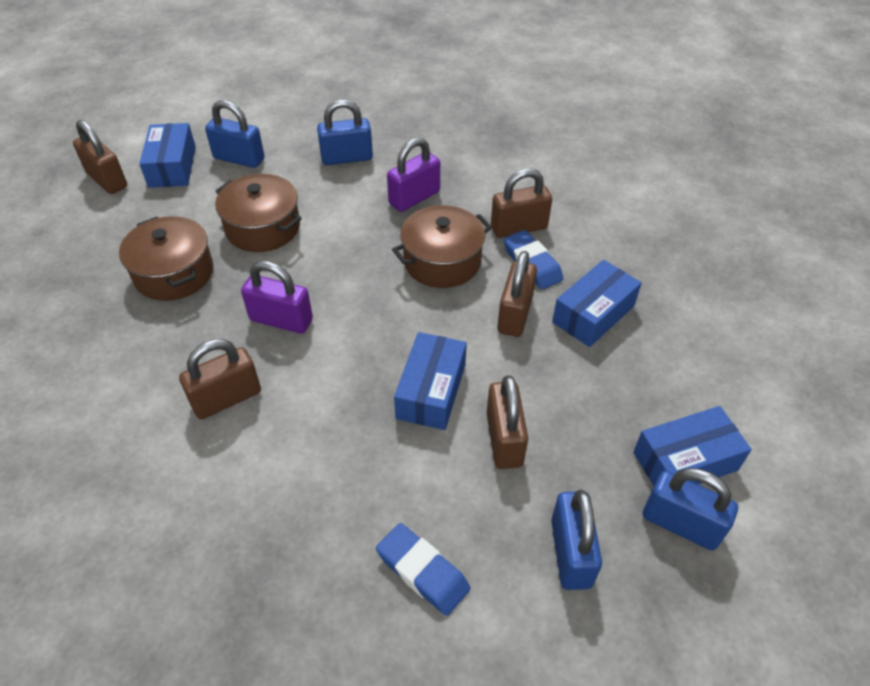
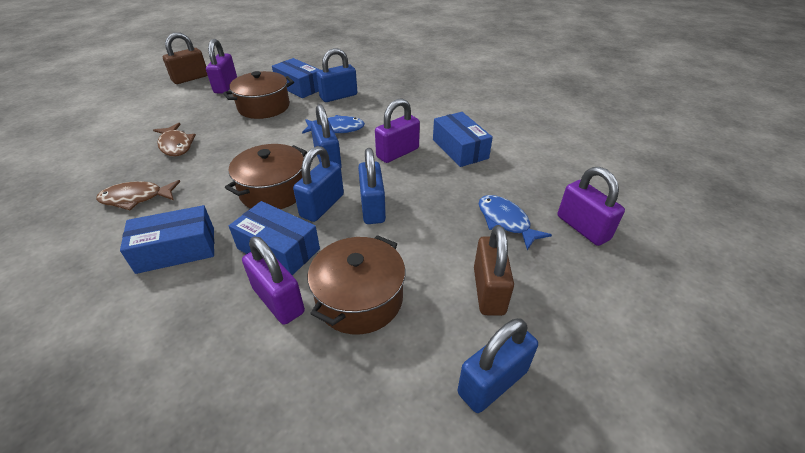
blue eraser: [376,523,470,616] [504,230,563,290] = 2 -> none = 0
blue fish: none = 0 -> [302,115,365,134] [479,195,552,250] = 2
blue padlock: [205,100,265,168] [317,99,373,165] [551,490,602,590] [643,468,738,551] = 4 -> [293,146,344,222] [311,104,342,166] [316,48,357,102] [358,148,386,224] [458,318,538,413] = 5
brown fish: none = 0 -> [96,180,180,210] [153,123,196,156] = 2
brown padlock: [73,120,127,194] [179,339,261,419] [487,375,528,469] [491,169,552,238] [497,251,537,337] = 5 -> [163,32,208,84] [474,225,514,316] = 2
purple padlock: [241,261,313,334] [387,137,440,212] = 2 -> [206,39,237,93] [242,237,305,325] [375,98,420,163] [558,167,625,246] = 4

